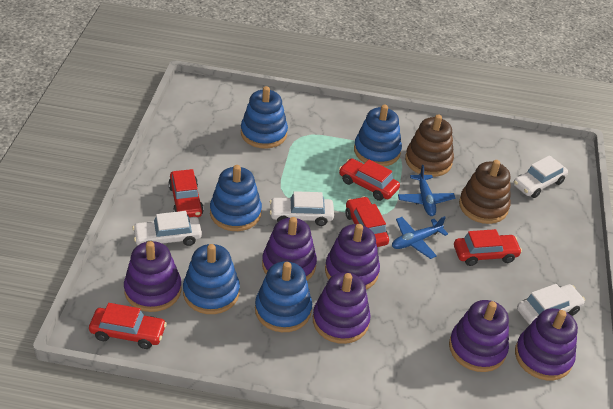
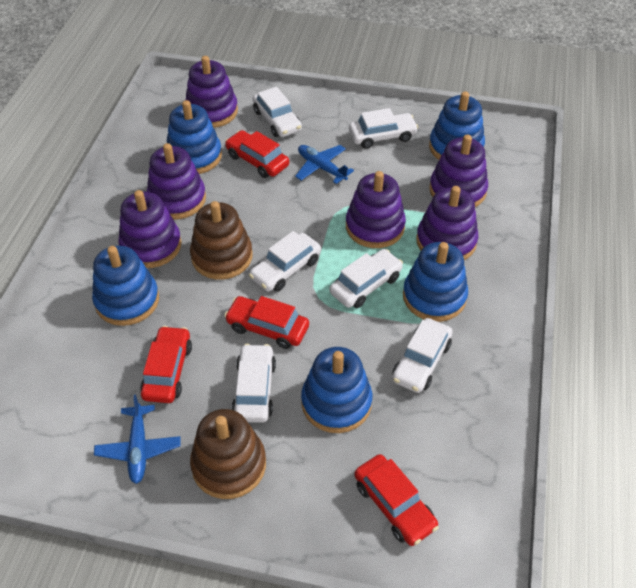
red car: [89,303,167,349] [168,169,204,217] [339,158,400,201] [345,196,389,247] [454,229,522,266] = 5 -> [140,326,192,403] [224,296,309,349] [225,130,289,178] [354,454,439,546] = 4
white car: [132,211,202,246] [270,191,334,226] [513,155,568,198] [517,284,585,325] = 4 -> [232,344,276,423] [249,231,321,292] [253,87,302,137] [330,249,403,308] [349,108,418,149] [392,318,453,393] = 6

